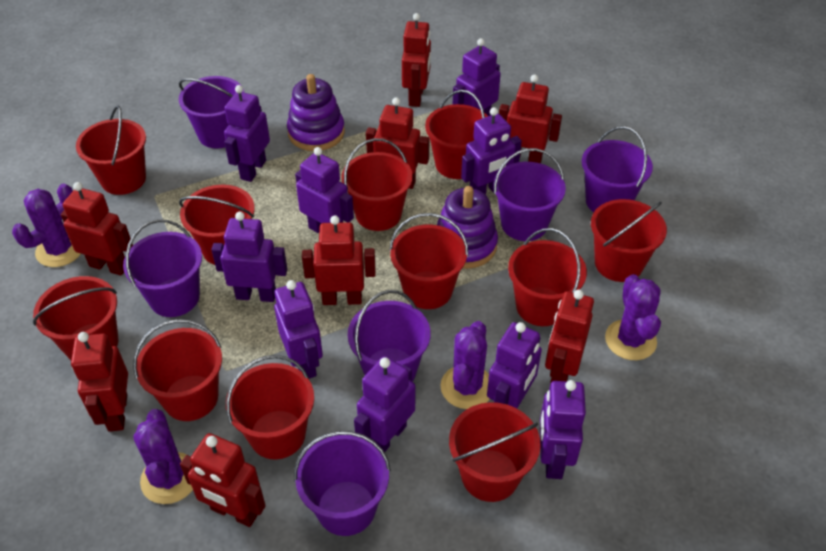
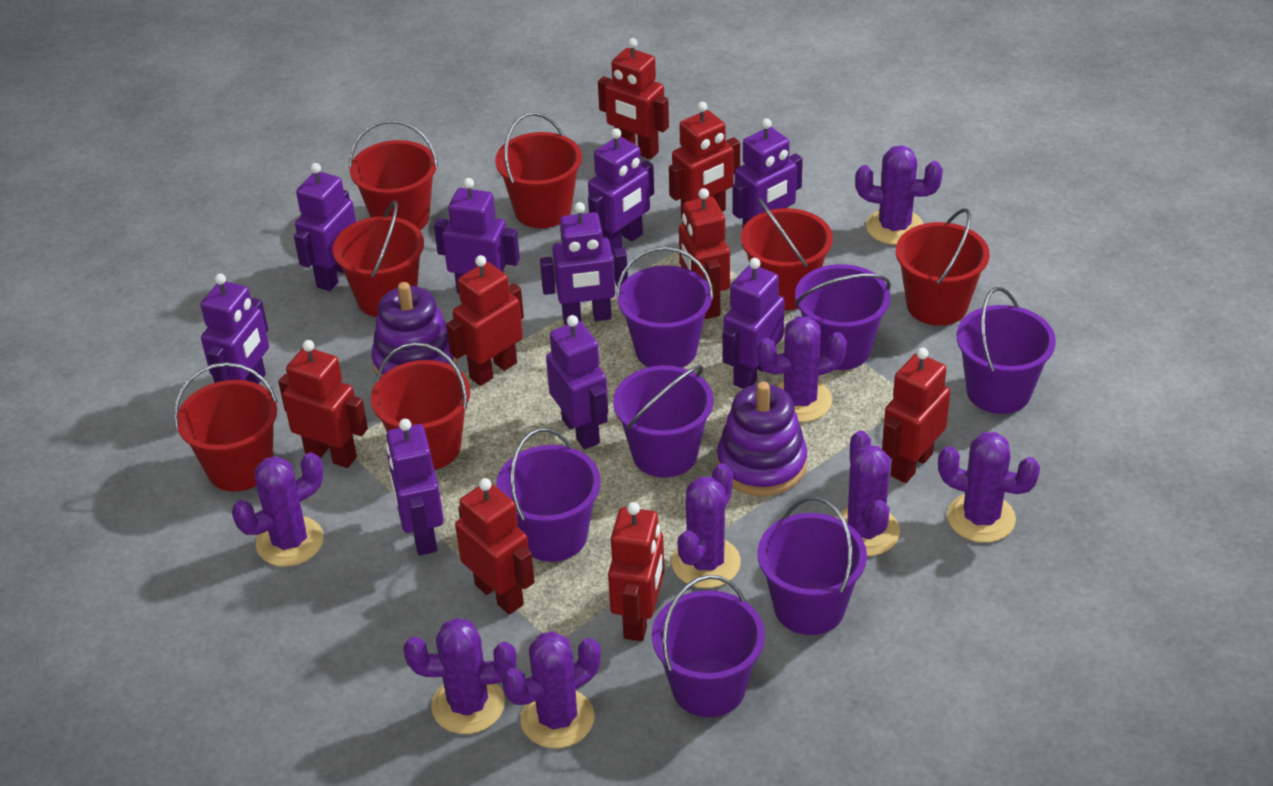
purple bucket: [123,219,202,317] [179,76,244,149] [294,431,391,536] [348,290,430,381] [494,148,566,241] [582,126,653,212] = 6 -> [496,428,601,562] [613,365,713,478] [616,247,714,368] [652,575,765,717] [757,497,867,635] [795,264,891,370] [957,287,1056,414] = 7
purple cactus: [12,183,81,267] [133,409,193,504] [440,321,490,409] [605,274,661,360] = 4 -> [232,452,324,566] [404,618,516,734] [502,631,601,748] [672,463,741,588] [757,316,847,422] [836,430,900,556] [855,145,943,245] [938,432,1040,543] = 8
red bucket: [33,276,118,360] [76,106,146,195] [133,319,222,421] [179,185,255,265] [226,355,314,459] [341,138,413,231] [389,213,468,309] [425,90,488,179] [449,402,541,502] [508,228,587,326] [591,199,667,282] = 11 -> [174,362,278,492] [333,201,424,317] [349,120,438,230] [371,342,470,470] [495,112,582,228] [741,198,833,310] [896,208,990,326] = 7

